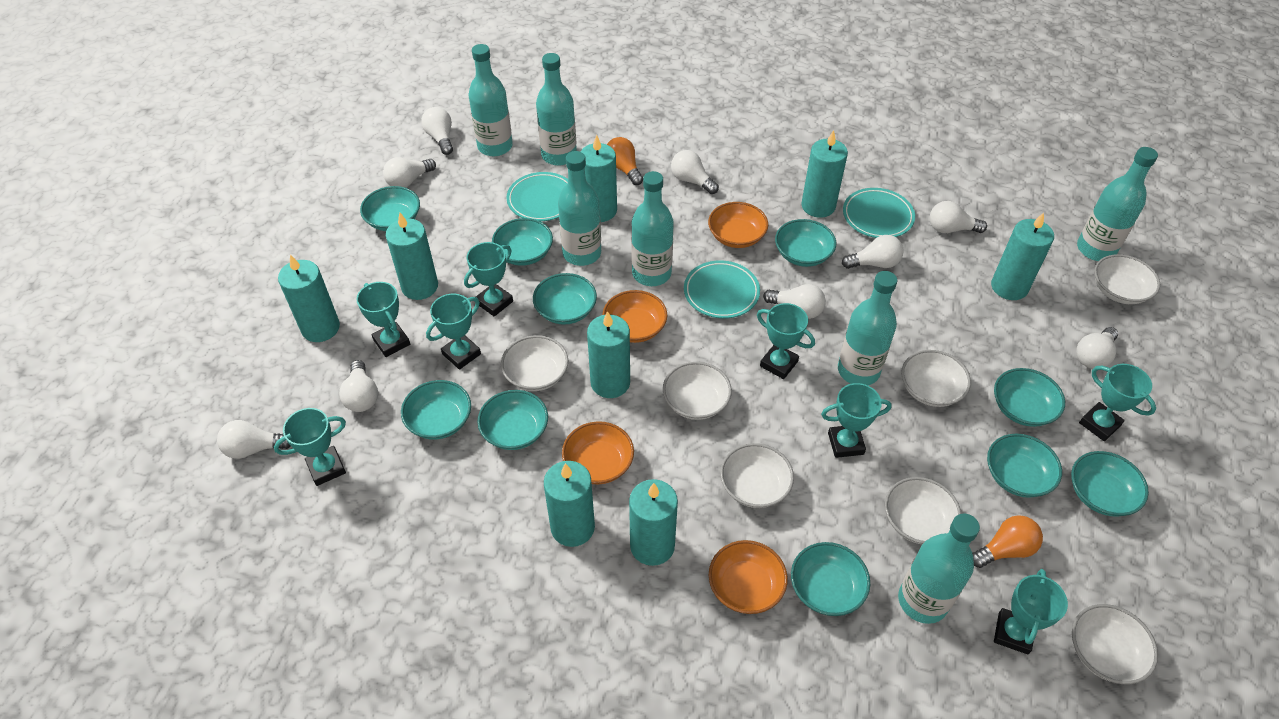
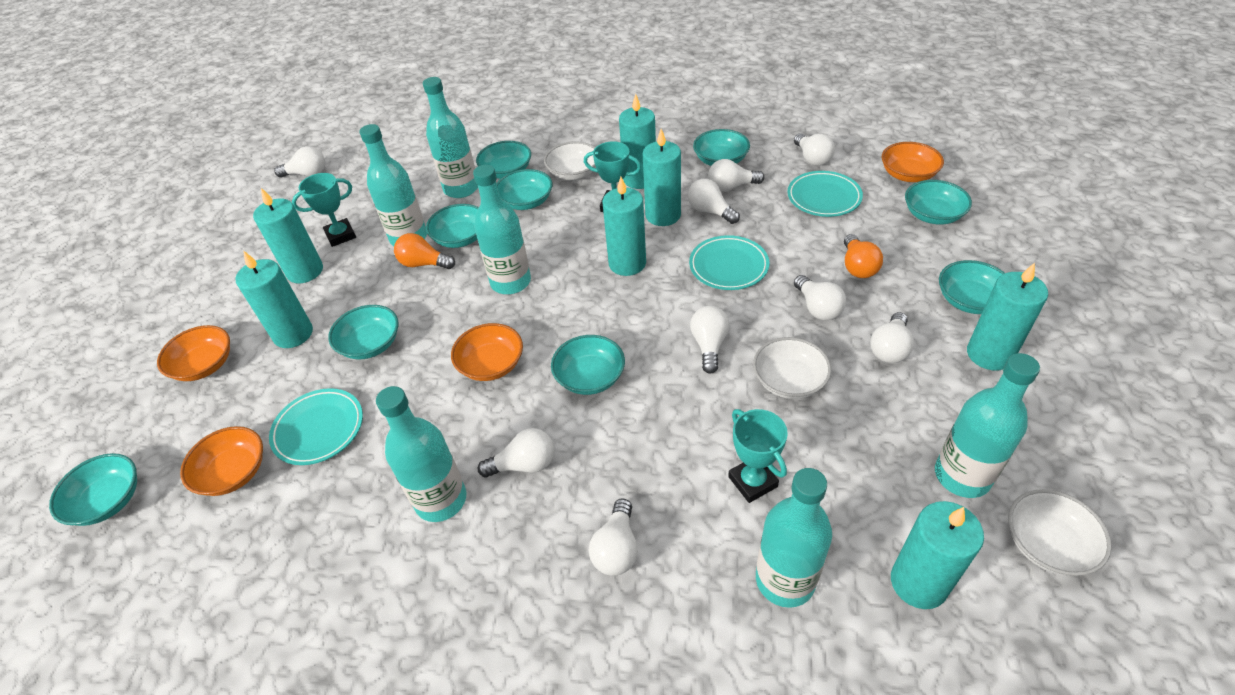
turquoise bottle: [469,44,513,156] [536,53,577,166] [558,151,601,266] [631,171,674,286] [838,271,897,385] [898,514,980,624] [1077,147,1158,261] = 7 -> [359,124,427,246] [376,386,466,522] [423,77,478,198] [473,165,531,294] [756,468,832,608] [935,353,1040,498] = 6
turquoise bowl: [360,186,420,231] [401,380,471,440] [477,390,548,450] [492,218,553,266] [533,273,597,325] [775,219,836,267] [791,542,870,616] [987,434,1062,498] [994,368,1065,427] [1071,451,1149,516] = 10 -> [49,453,137,526] [328,305,398,359] [426,204,479,248] [476,141,531,179] [496,169,553,210] [551,335,625,395] [693,129,750,166] [905,180,972,225] [939,260,1005,314] = 9
turquoise candle: [278,255,340,342] [386,213,438,300] [544,461,595,547] [581,135,617,222] [587,311,630,398] [629,479,678,566] [801,130,848,218] [991,212,1054,300] = 8 -> [235,250,313,348] [253,188,323,283] [602,177,646,276] [619,94,656,189] [643,129,681,226] [891,501,984,609] [967,263,1048,370] = 7
turquoise trophy: [274,408,346,486] [356,282,410,357] [426,294,481,370] [464,242,513,317] [757,303,815,379] [821,383,892,458] [994,569,1068,654] [1079,364,1156,441] = 8 -> [292,173,356,247] [584,141,641,212] [728,409,788,503] = 3
white bowl: [501,335,568,391] [663,362,732,420] [720,443,794,508] [885,477,961,544] [901,350,971,407] [1072,604,1158,684] [1094,254,1160,304] = 7 -> [544,141,596,180] [753,337,831,399] [1008,489,1112,576] = 3

